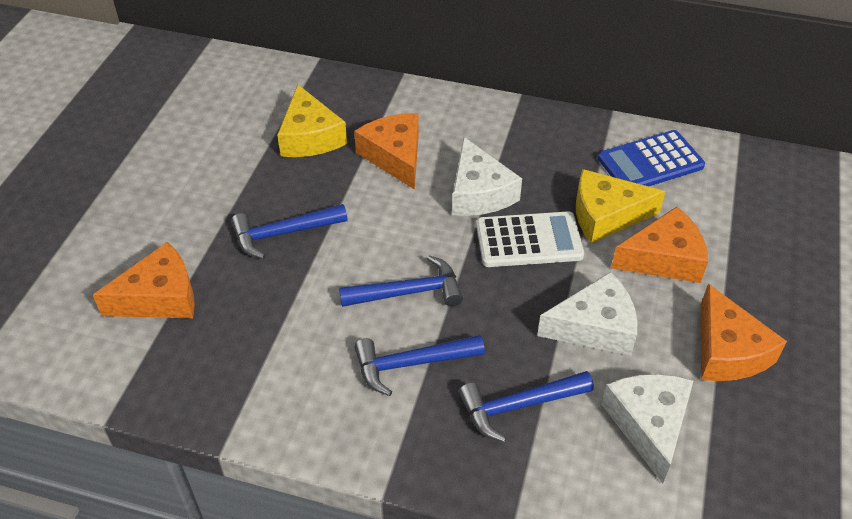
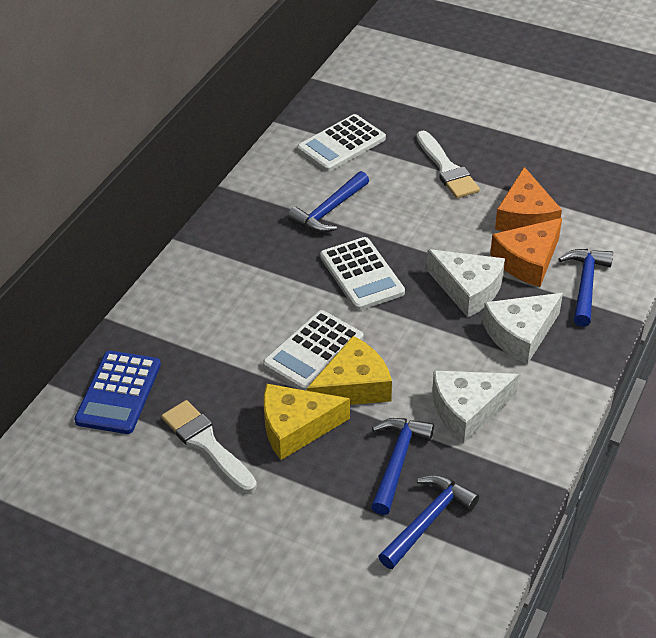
orange cheese: [93,242,195,318] [354,113,419,190] [611,207,708,283] [701,284,787,381] = 4 -> [490,218,562,287] [495,167,562,232] = 2
white brush: none = 0 -> [161,400,257,493] [417,131,480,198] = 2
white calculator: [476,211,584,267] = 1 -> [263,310,363,391] [297,114,386,172] [320,237,405,311] = 3

